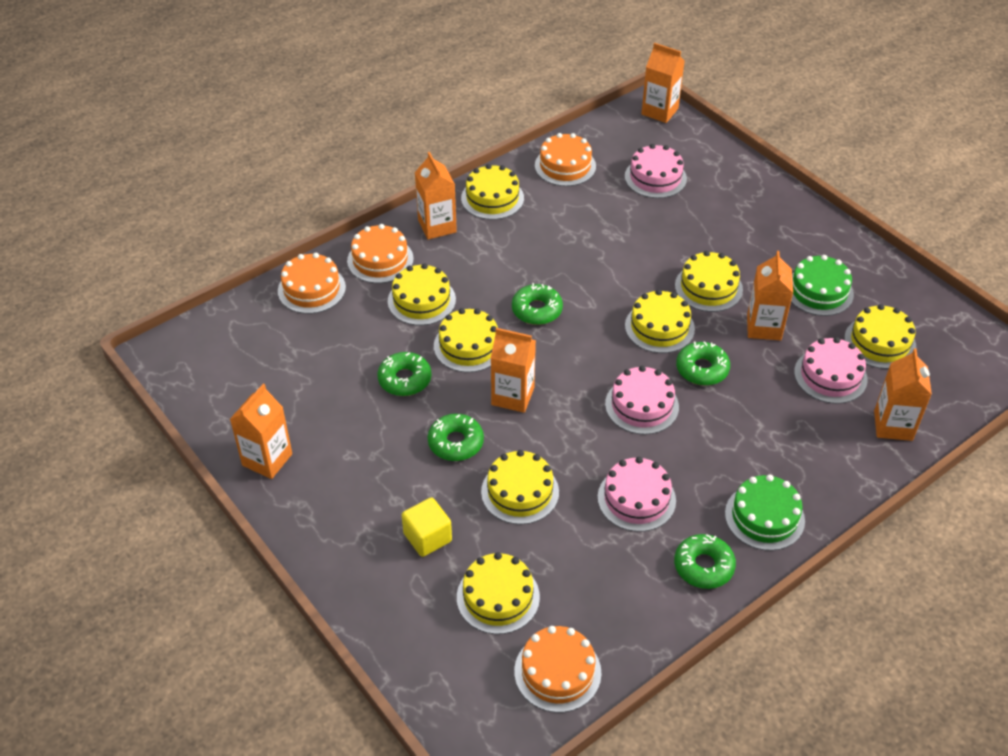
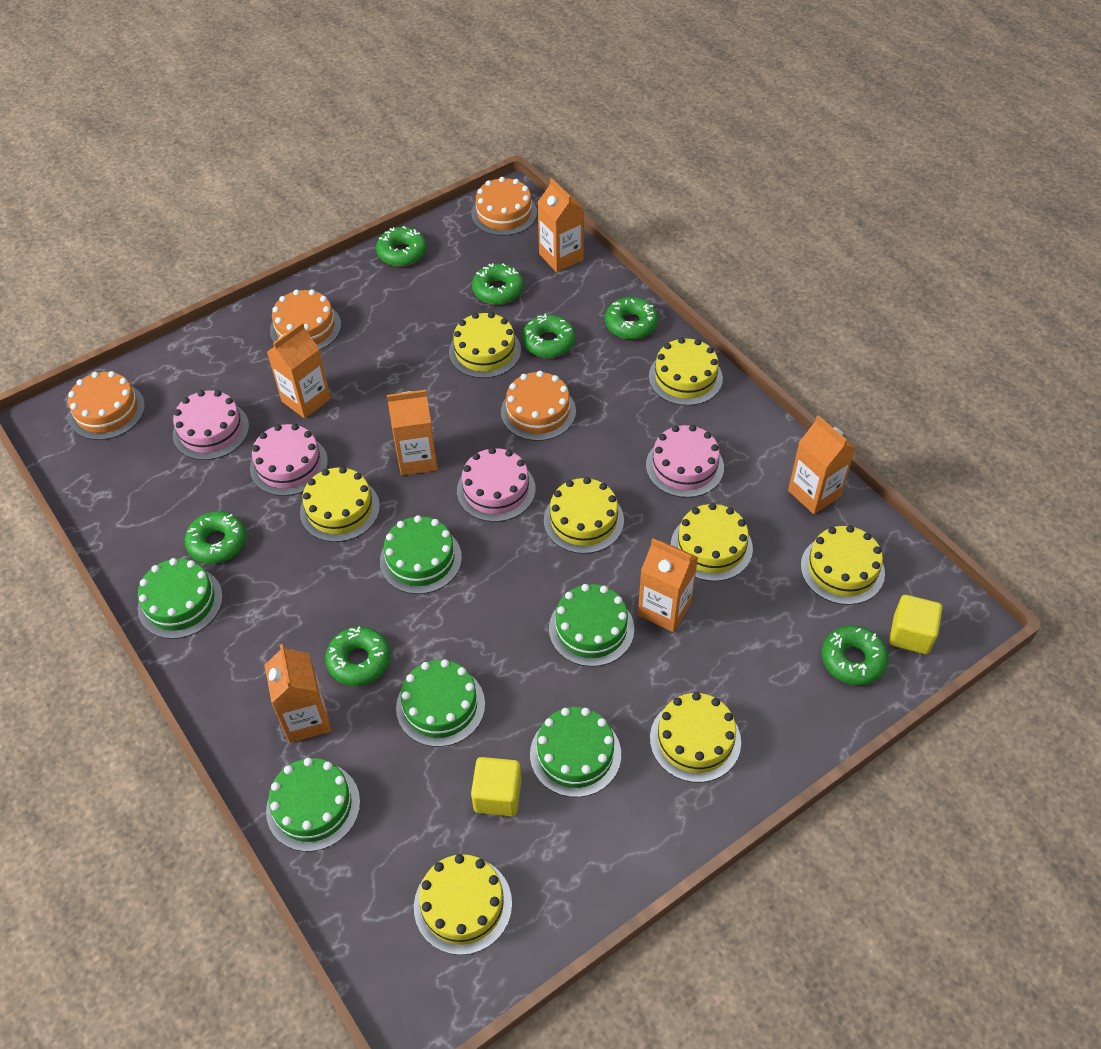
green cake: [725,474,805,551] [791,255,854,316] = 2 -> [138,558,223,639] [266,758,360,852] [380,515,462,594] [396,659,485,747] [530,707,621,797] [549,584,634,667] = 6
green donut: [377,352,432,396] [428,414,484,461] [512,283,563,325] [674,534,736,589] [676,341,730,386] = 5 -> [185,511,246,564] [325,626,391,686] [376,226,427,266] [472,263,524,305] [522,314,575,358] [605,297,658,339] [822,625,888,685] = 7
yellow cube: [402,497,452,557] = 1 -> [471,757,522,816] [889,595,942,654] = 2

